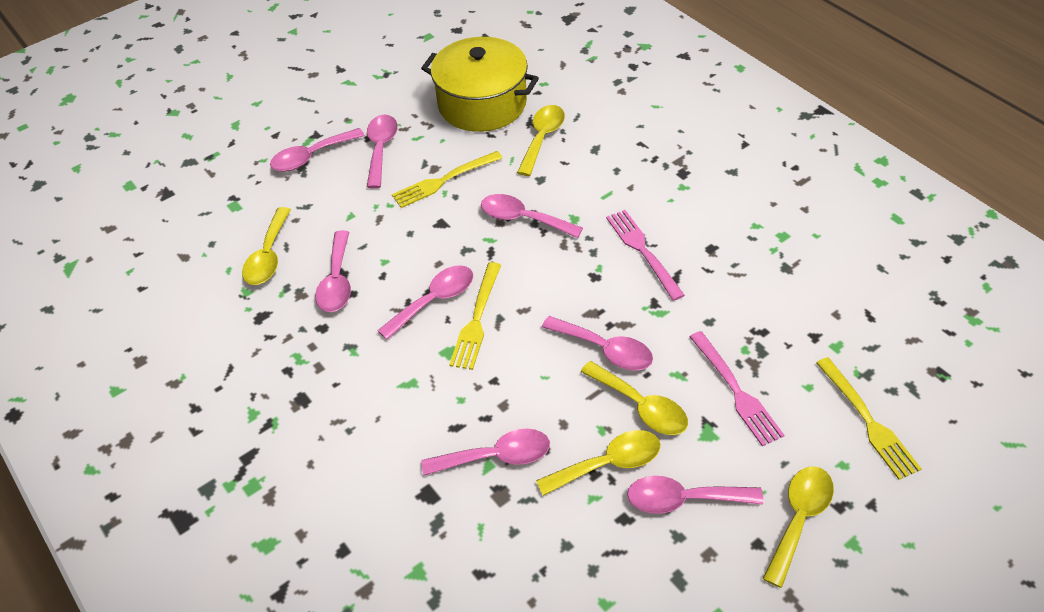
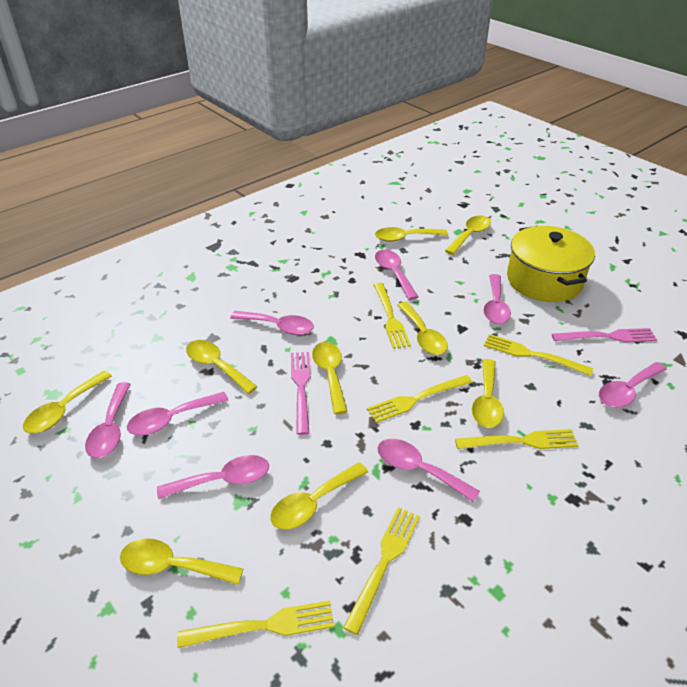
yellow fork: [392,151,503,208] [449,262,501,370] [817,357,922,480] = 3 -> [177,601,334,648] [343,507,420,635] [367,375,473,423] [374,283,411,349] [455,429,579,449] [484,334,593,376] = 6
yellow spoon: [242,207,291,285] [517,105,565,176] [536,430,661,496] [581,361,688,435] [763,466,834,588] = 5 -> [23,371,112,433] [120,538,243,585] [186,340,258,394] [270,462,368,530] [312,342,348,414] [375,227,448,242] [397,302,448,355] [445,216,491,255] [472,359,504,428] = 9

